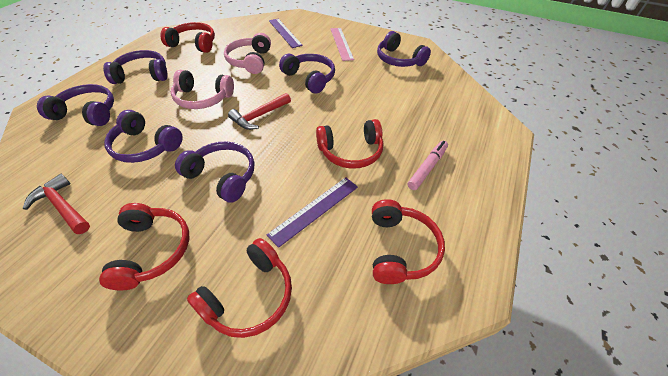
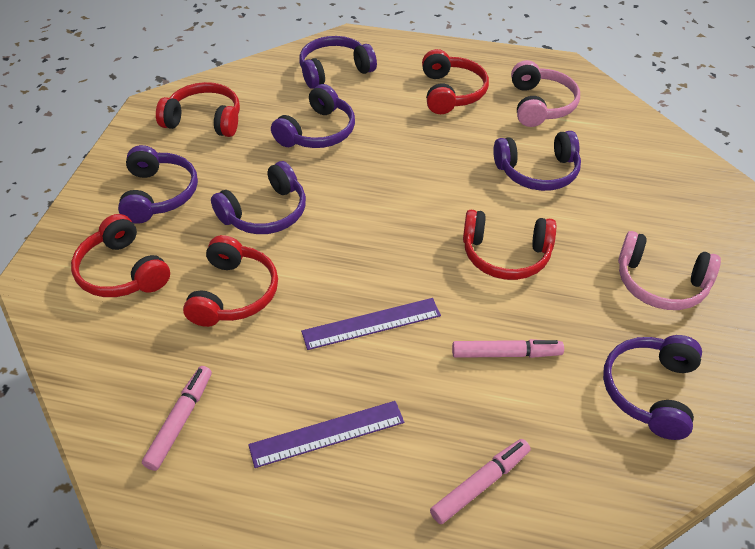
pink marker: [407,141,448,190] = 1 -> [142,366,212,471] [430,439,531,524] [452,339,564,358] = 3
pink ruler: [331,28,354,61] = 1 -> none = 0
red hammer: [23,174,90,234] [228,93,291,130] = 2 -> none = 0

